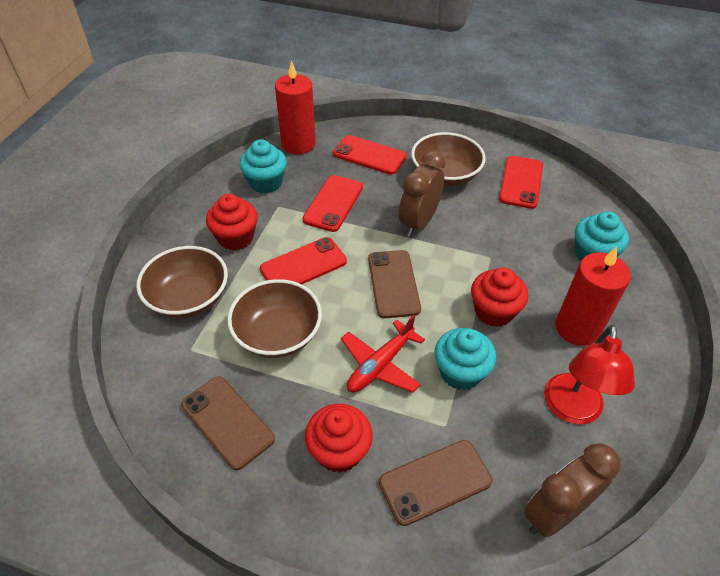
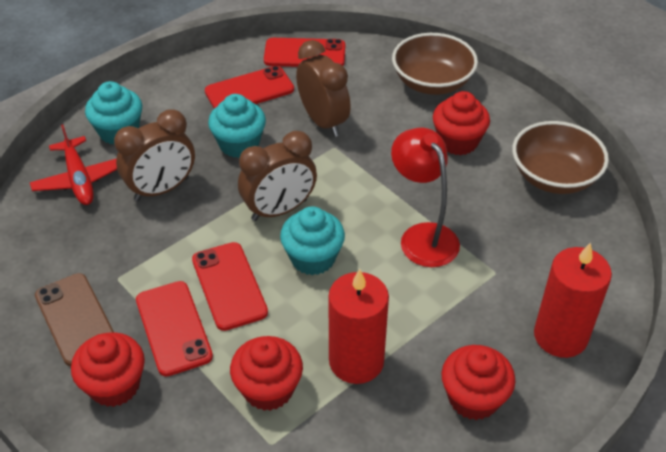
brown bowl: [136,246,228,318] [227,279,322,358] [411,132,486,187] = 3 -> [392,33,478,95] [512,121,609,194] = 2
brown clock: [399,151,446,237] [524,443,621,537] = 2 -> [114,110,195,201] [238,131,317,221] [296,40,351,137] = 3
brown phone: [181,376,275,470] [368,250,421,318] [379,440,492,526] = 3 -> [35,273,114,366] = 1
red cupcake: [206,194,258,251] [305,404,373,473] [471,267,528,327] = 3 -> [71,332,145,407] [230,336,303,411] [433,91,490,155] [441,345,515,420] = 4

